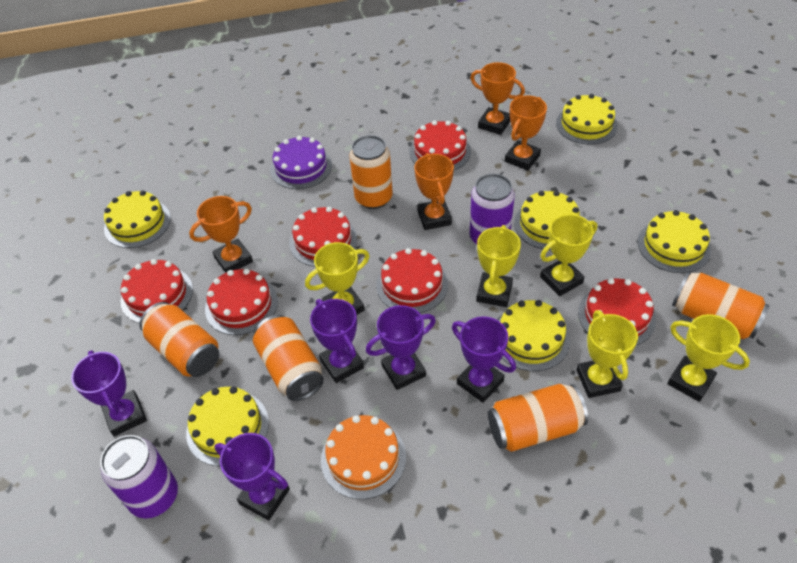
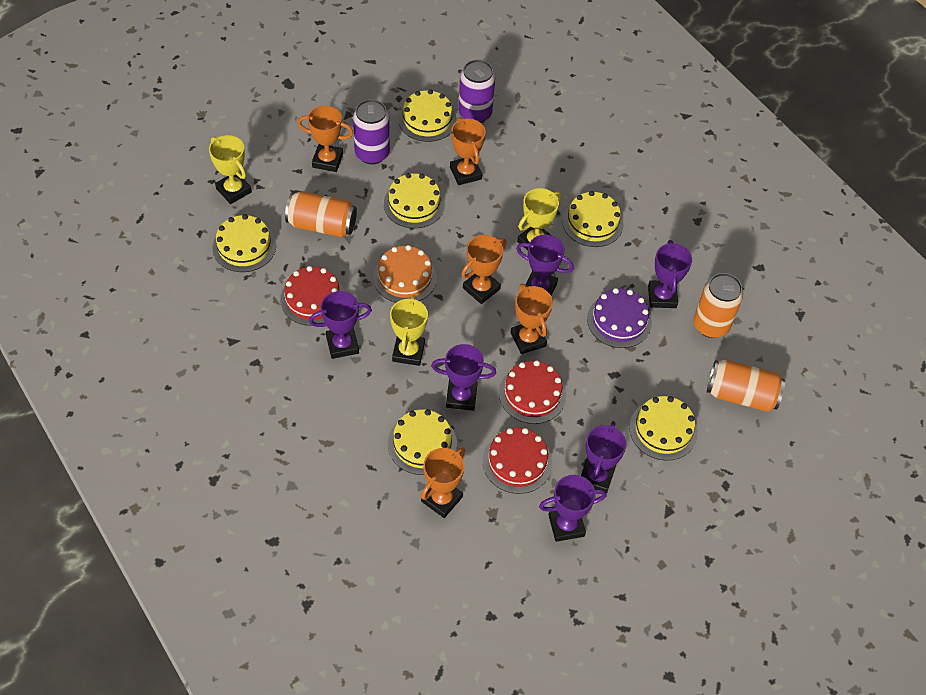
orange can: [139,302,219,377] [253,315,324,401] [349,135,393,209] [488,384,588,452] [672,271,769,339] = 5 -> [285,191,357,237] [693,273,743,338] [707,360,785,412] = 3
orange trophy: [189,196,253,273] [414,153,454,230] [470,62,525,135] [505,96,547,171] = 4 -> [297,106,354,172] [421,448,465,518] [450,117,486,185] [461,235,507,304] [510,284,553,354] = 5
purple trophy: [71,350,147,436] [214,433,290,520] [310,299,364,383] [366,305,436,390] [452,316,516,403] = 5 -> [309,291,372,359] [431,344,496,411] [516,235,574,295] [539,475,607,542] [581,421,627,494] [648,240,692,308] = 6
red cake: [121,259,193,323] [205,269,278,335] [289,207,357,267] [376,248,448,313] [410,120,471,170] [578,278,656,345] = 6 -> [280,266,344,326] [483,427,552,494] [499,360,566,424] = 3
yellow trophy: [305,242,369,314] [476,225,521,307] [540,214,597,296] [576,310,638,398] [667,314,750,402] = 5 -> [209,135,252,204] [390,295,428,366] [517,188,561,250] = 3

